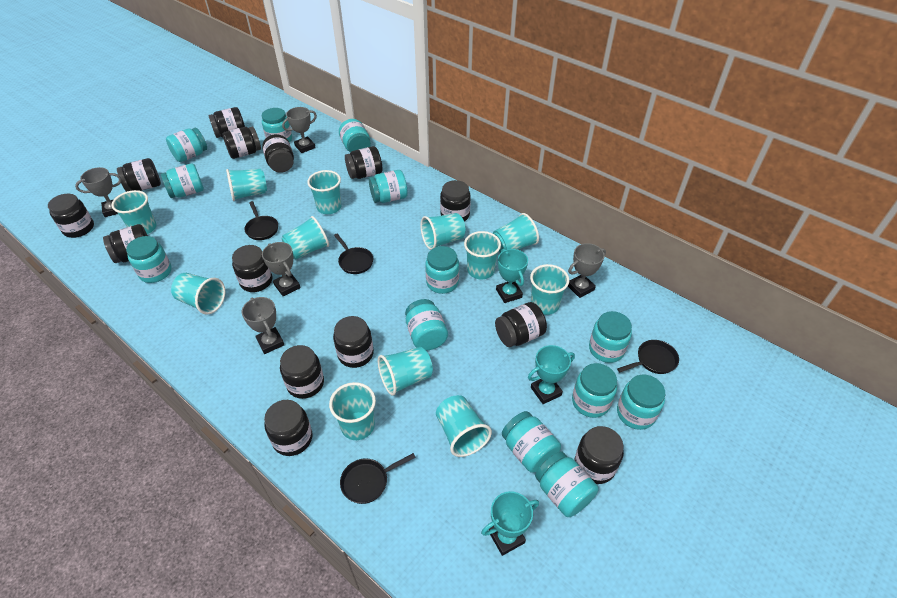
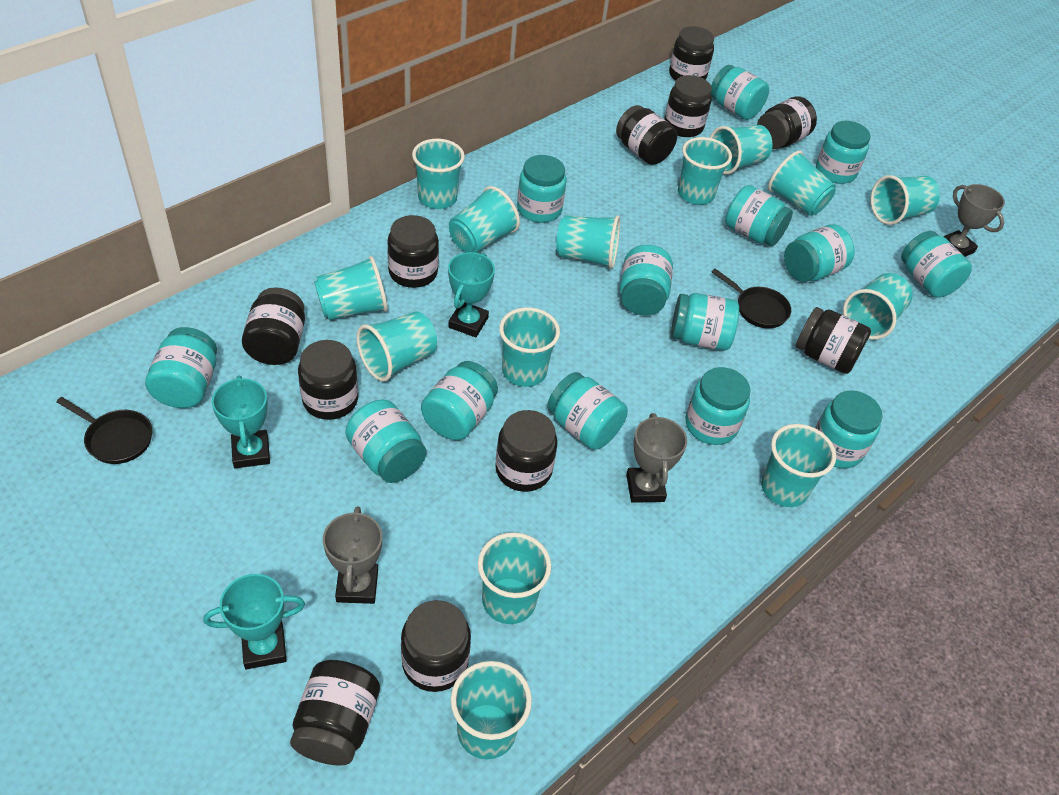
black jar: [48,193,94,238] [103,224,148,263] [117,158,161,192] [208,107,245,138] [223,127,261,159] [232,245,272,292] [262,134,294,173] [264,400,312,456] [280,345,324,399] [333,316,374,368] [345,146,383,179] [440,180,471,221] [495,302,547,347] [574,426,624,484] = 14 -> [242,287,305,365] [290,660,380,766] [298,340,358,420] [387,215,439,288] [401,600,471,692] [495,410,557,492] [616,105,677,165] [664,75,712,137] [669,26,714,81] [757,96,817,149] [796,307,871,374] = 11
black pan: [245,201,278,240] [334,234,374,274] [340,453,416,504] [617,340,679,374] = 4 -> [56,397,152,464] [712,269,791,328] = 2
grey trophy: [75,167,121,217] [242,297,284,354] [262,242,301,296] [282,107,317,153] [568,243,606,298] = 5 -> [323,507,382,604] [626,413,687,503] [943,184,1005,257] = 3
turquoise cup: [112,190,157,234] [171,273,225,314] [226,169,267,201] [282,216,329,259] [307,170,342,214] [329,382,376,440] [378,347,433,396] [420,213,466,250] [436,395,492,457] [464,231,501,279] [493,213,539,253] [530,264,569,315] = 12 -> [314,256,388,320] [356,311,437,382] [412,139,465,209] [449,186,520,253] [451,661,532,759] [478,532,551,624] [499,307,560,387] [556,215,620,269] [678,137,732,205] [710,125,773,175] [761,424,836,507] [768,151,836,216] [843,273,913,340] [871,175,940,225] = 14
turquoise jar: [126,236,172,283] [161,163,204,198] [166,128,207,162] [262,108,292,142] [339,119,371,152] [369,170,408,203] [405,299,448,351] [425,246,459,294] [502,411,561,473] [535,451,599,517] [572,363,617,418] [589,311,632,363] [617,375,665,430] = 13 -> [145,327,217,408] [345,399,426,483] [421,361,498,440] [517,155,567,223] [547,372,628,450] [620,245,673,316] [671,293,739,350] [686,367,750,445] [711,65,769,120] [725,185,793,246] [784,224,854,282] [815,391,883,468] [816,121,871,184] [901,231,972,298] = 14

